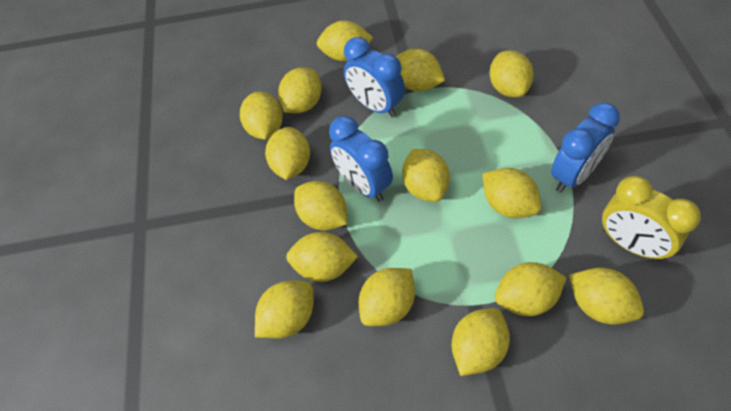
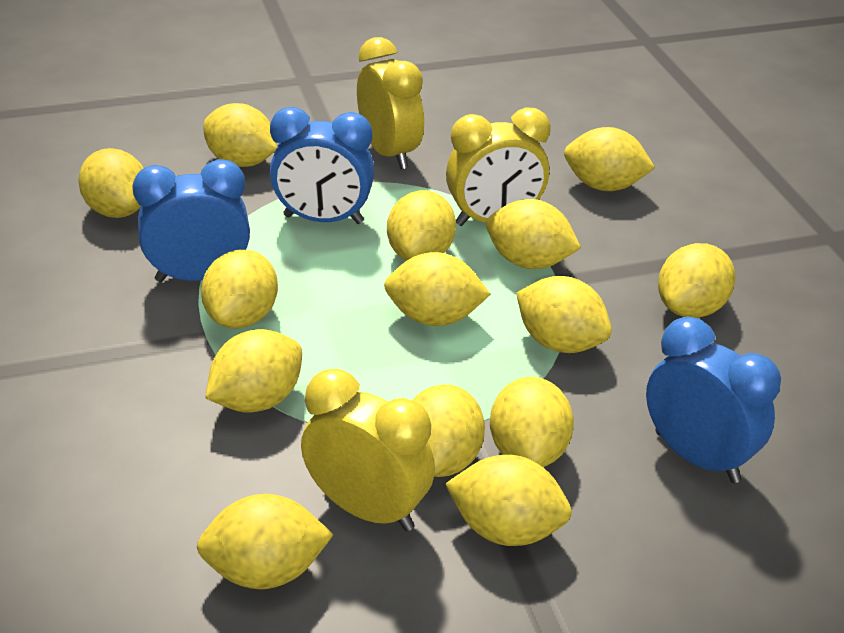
yellow clock: [602,176,701,260] = 1 -> [301,369,435,531] [357,37,424,169] [446,107,550,226] = 3
yellow lemon: [240,91,283,140] [255,281,314,338] [265,127,310,180] [278,67,322,113] [286,232,358,282] [294,181,347,230] [317,21,373,61] [359,268,415,326] [395,49,445,91] [402,149,450,202] [452,308,510,376] [482,168,541,218] [490,50,534,97] [495,262,567,316] [569,268,644,325] = 15 -> [78,148,143,218] [197,494,333,589] [201,249,278,328] [203,103,277,167] [206,329,302,413] [384,252,491,326] [387,190,456,261] [412,384,485,477] [445,455,572,546] [486,199,581,269] [490,377,574,467] [516,276,612,353] [564,127,655,191] [658,243,735,318] = 14

